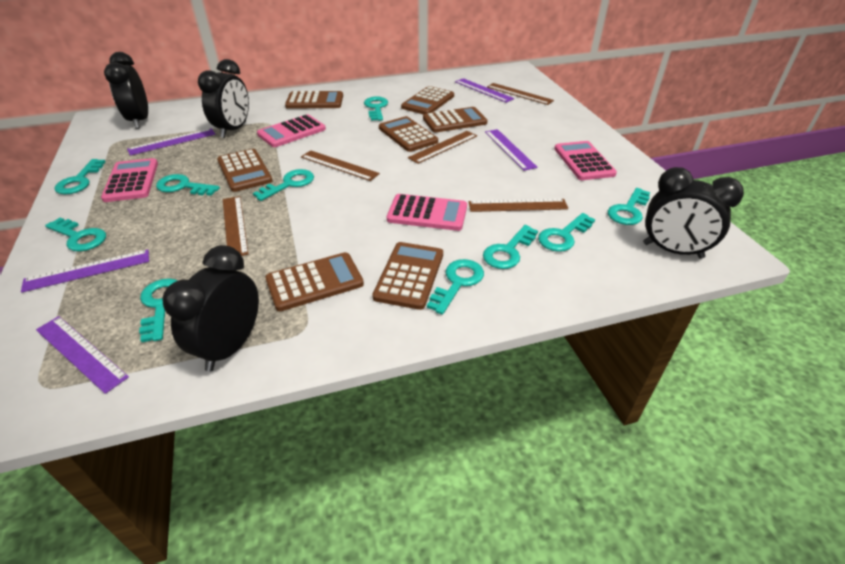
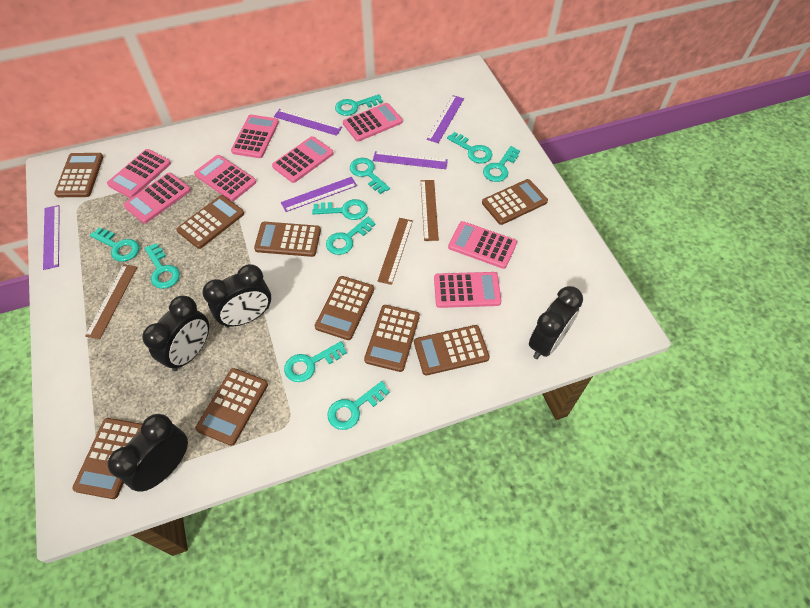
brown calculator: [217,149,273,192] [265,252,364,311] [285,91,343,109] [372,242,443,310] [379,116,438,152] [401,86,454,115] [423,107,487,133] = 7 -> [54,153,104,197] [72,418,142,499] [177,195,244,249] [195,368,268,446] [254,222,321,257] [315,276,374,340] [364,305,420,372] [414,325,490,375] [482,179,548,225] = 9
brown ruler: [223,196,248,256] [301,150,380,181] [408,131,477,164] [469,199,568,212] [487,83,554,105] = 5 -> [85,264,137,339] [377,218,413,285] [421,180,439,241] = 3
pink calculator: [101,158,158,202] [257,114,326,147] [387,194,467,231] [554,141,617,180] = 4 -> [107,149,171,198] [123,172,191,224] [194,155,256,201] [231,114,279,158] [272,136,334,183] [343,103,403,142] [434,272,502,308] [448,221,517,269] = 8

